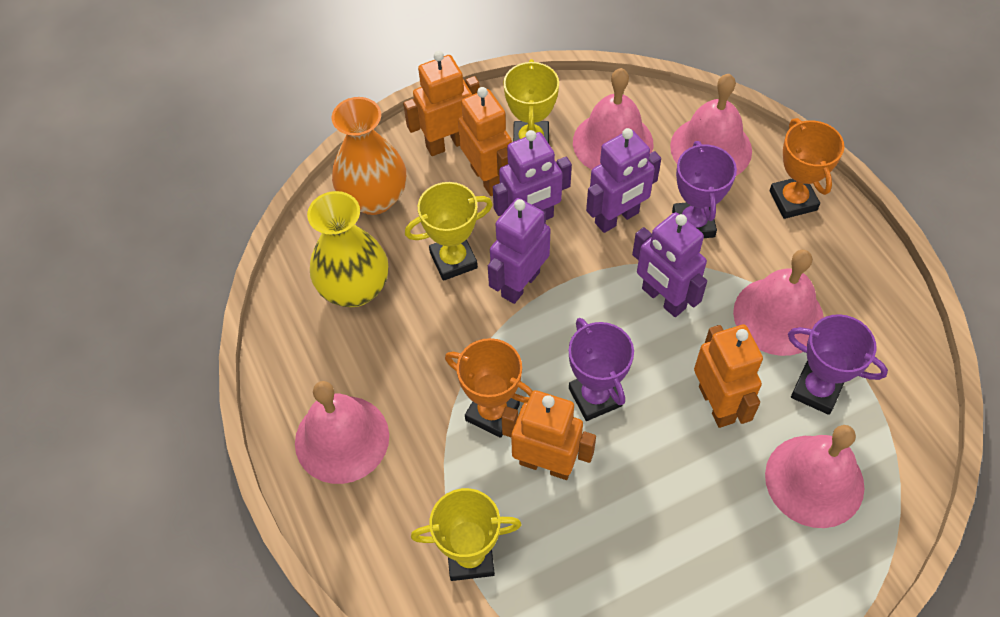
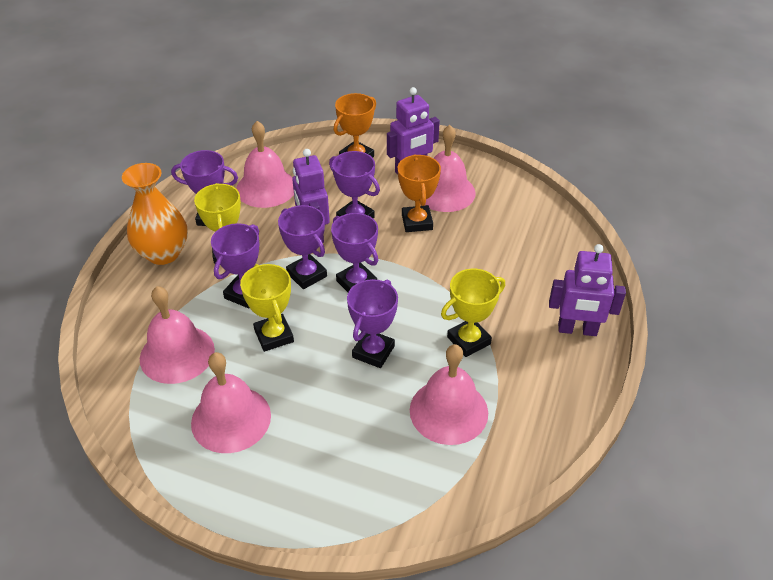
orange robot: [403,51,480,156] [458,87,512,196] [501,390,596,480] [694,325,763,428] = 4 -> none = 0
purple robot: [488,198,550,304] [493,130,572,220] [586,128,661,233] [632,212,707,317] = 4 -> [292,149,330,243] [387,87,440,175] [549,244,626,336] = 3
purple trophy: [569,318,634,421] [672,141,737,238] [788,314,888,415] = 3 -> [171,150,238,226] [211,223,259,308] [278,205,327,289] [329,151,380,218] [331,213,378,292] [347,279,398,368] = 6
yellow vase: [307,191,388,307] = 1 -> none = 0

